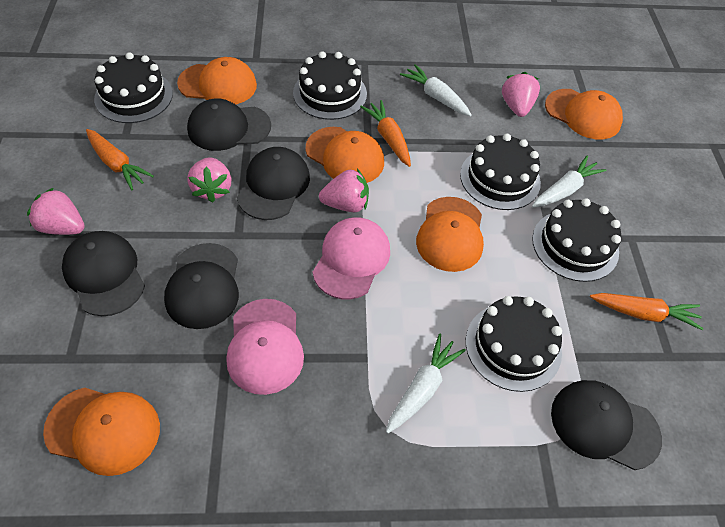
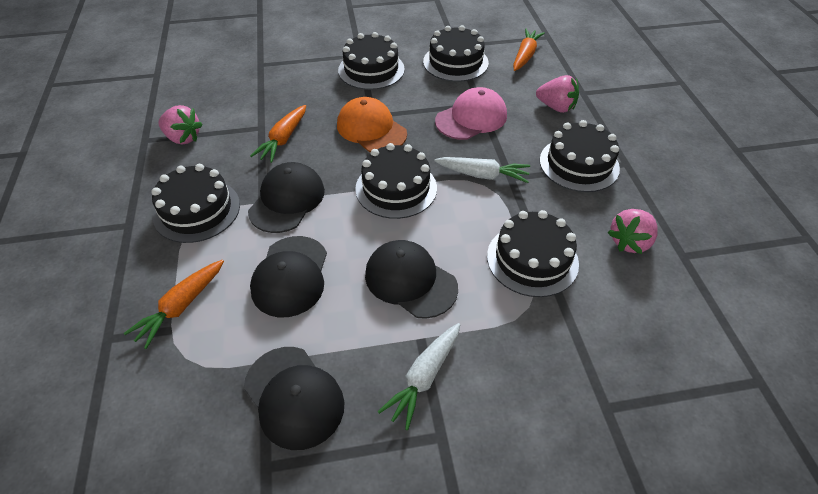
black cake: [94,52,173,123] [293,51,367,120] [460,134,541,210] [466,296,562,392] [532,198,621,282] = 5 -> [151,164,240,243] [338,32,405,90] [355,143,437,219] [423,25,489,82] [487,210,579,297] [540,120,620,192] = 6
black cap: [62,231,145,316] [164,243,239,329] [187,98,271,151] [237,147,310,220] [551,380,662,470] = 5 -> [244,347,344,450] [248,162,325,233] [250,236,327,317] [365,240,458,319] = 4
orange cap: [43,388,160,476] [177,57,257,104] [306,127,384,183] [416,197,484,272] [545,89,623,139] = 5 -> [337,97,407,152] = 1
pink cap: [226,299,304,395] [313,217,390,299] = 2 -> [435,87,507,140] = 1
pink strawberry: [27,188,85,235] [188,157,231,203] [319,169,369,212] [502,72,540,117] = 4 -> [158,105,203,145] [536,75,579,113] [607,209,658,254] = 3
white carrot: [386,334,466,433] [400,64,472,116] [532,155,606,208] = 3 -> [378,323,460,430] [434,157,530,183] = 2

